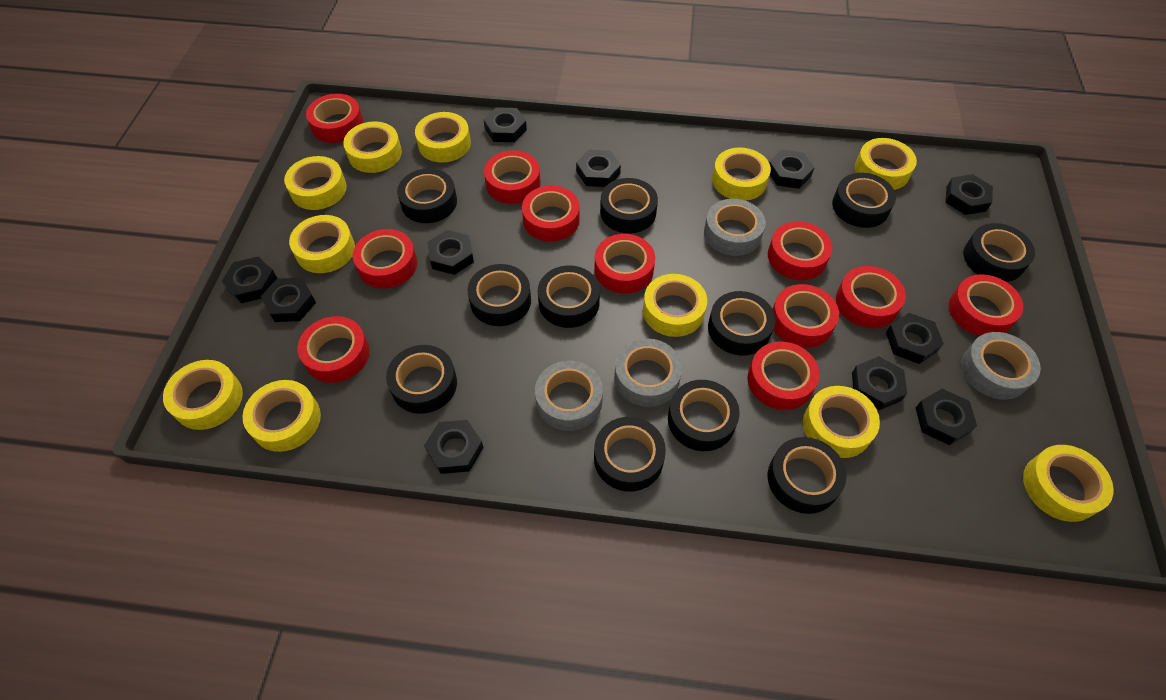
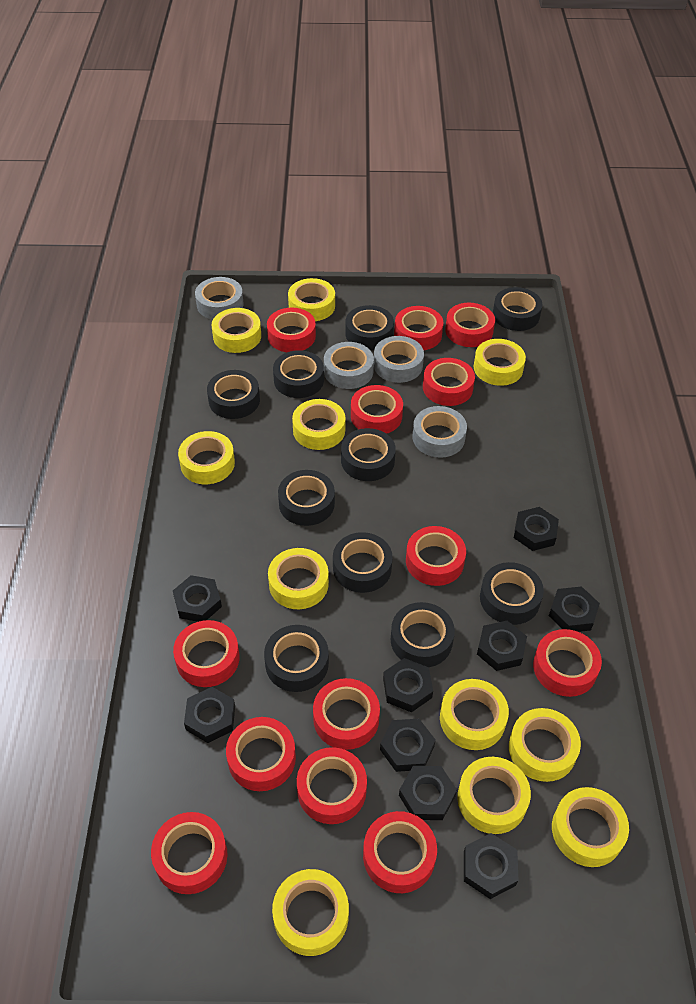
black nut: [221,257,277,303] [261,278,316,322] [424,420,484,474] [428,230,474,275] [484,107,527,142] [576,150,621,187] [769,150,815,189] [852,356,907,410] [886,313,944,364] [915,389,977,445] [945,174,993,215] = 11 -> [173,575,222,622] [184,687,235,743] [380,719,436,772] [383,658,433,712] [399,766,457,820] [464,833,518,899] [477,621,527,671] [514,507,559,551] [549,586,600,632] = 9
black tape: [386,345,457,414] [397,168,457,223] [468,264,531,326] [538,265,600,328] [594,417,666,492] [600,178,658,233] [668,380,740,451] [708,291,775,356] [768,437,846,514] [832,173,896,228] [963,223,1035,282] = 11 -> [207,370,260,419] [264,625,329,692] [273,350,324,398] [278,470,335,526] [333,532,393,593] [341,428,396,481] [345,305,394,350] [391,602,455,667] [480,562,544,625] [493,287,542,331] = 10
red tape: [297,316,370,383] [306,94,364,143] [352,229,417,289] [484,150,540,204] [522,185,580,242] [595,234,655,294] [747,342,820,410] [768,221,833,280] [773,284,839,348] [836,266,906,328] [949,274,1023,336] = 11 -> [151,812,228,894] [173,620,240,687] [226,717,296,791] [267,308,316,352] [297,747,367,824] [313,678,380,750] [351,385,403,434] [363,811,437,893] [394,306,444,350] [406,526,466,586] [423,358,475,406] [445,303,495,347] [533,629,602,697] = 13

